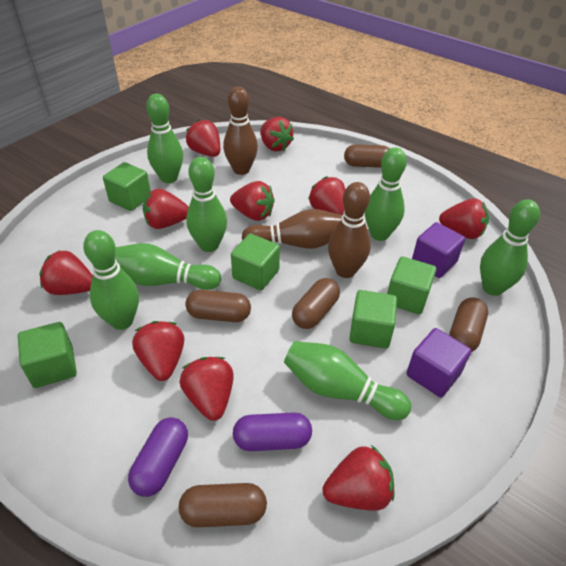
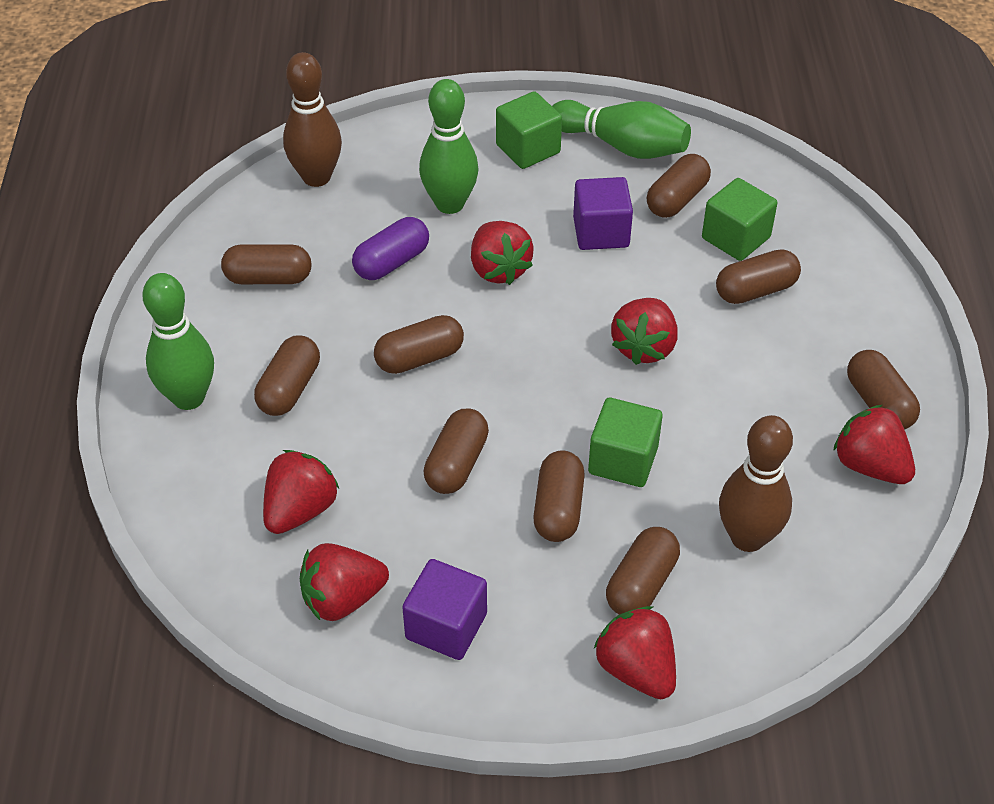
brown bowling pin: [223,86,258,175] [242,209,342,249] [328,182,371,278] = 3 -> [283,52,342,187] [719,415,793,552] = 2
brown capsule: [179,483,267,527] [185,290,251,322] [292,278,340,329] [344,144,390,168] [449,297,488,352] = 5 -> [221,244,312,284] [254,335,320,416] [374,315,464,374] [424,408,489,494] [533,450,585,542] [606,527,680,615] [647,154,711,218] [716,249,801,304] [847,350,920,430] = 9
green bowling pin: [83,230,139,330] [115,243,221,290] [146,94,183,183] [186,157,227,252] [284,341,411,420] [365,147,407,241] [480,199,540,296] = 7 -> [142,273,214,410] [419,79,479,214] [552,100,691,159] = 3
green cube: [18,322,77,388] [103,162,150,211] [231,234,280,290] [349,290,397,349] [387,256,436,315] = 5 -> [496,91,562,169] [588,397,662,487] [702,178,777,261] = 3
purple capsule: [128,417,188,497] [233,412,312,451] = 2 -> [352,217,429,280] = 1
red strawberry: [39,250,93,295] [132,321,184,381] [143,188,189,229] [180,357,234,421] [186,119,220,157] [230,181,275,221] [260,117,294,152] [308,176,346,215] [323,445,394,511] [439,198,489,239] = 10 -> [263,450,339,534] [300,543,389,621] [471,221,534,285] [594,606,676,699] [611,298,678,365] [833,405,915,484] = 6

